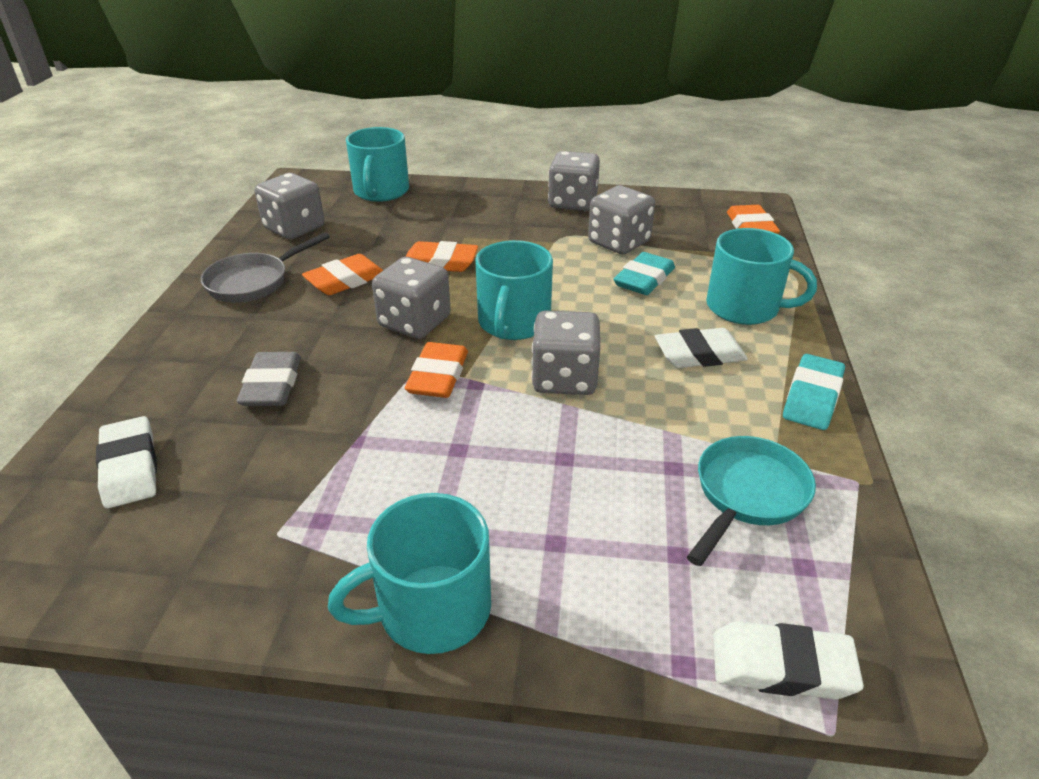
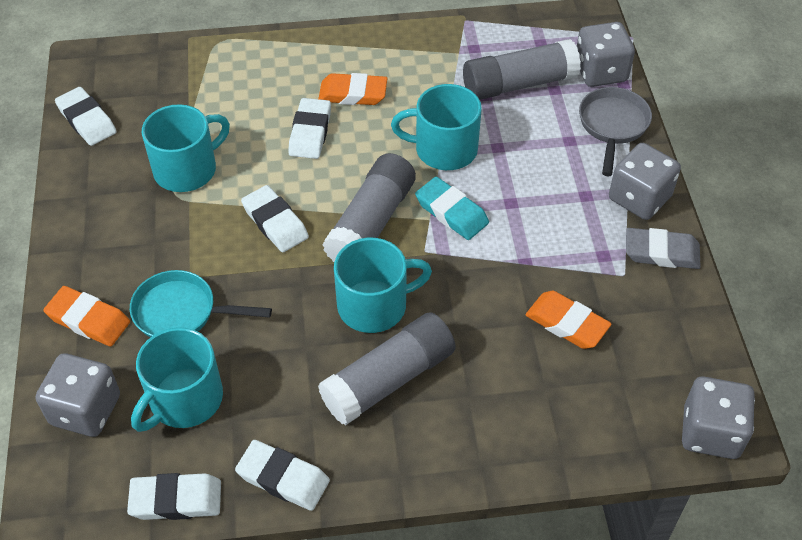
grey dice: [255,173,324,239] [372,257,451,339] [531,310,600,395] [548,151,600,211] [588,185,655,254] = 5 -> [36,353,120,437] [577,22,635,87] [609,143,681,220] [682,376,755,459] = 4
grey glue stick: none = 0 -> [318,312,456,425] [322,153,416,262] [463,39,581,100] = 3
orange eraser: [302,254,383,295] [405,342,468,398] [406,241,478,272] [727,205,780,234] = 4 -> [43,286,130,346] [318,73,387,105] [526,291,611,349] = 3
turquoise eraser: [614,252,675,295] [783,354,845,430] = 2 -> [415,177,489,240] = 1
white eraser: [96,416,157,508] [655,328,748,368] [713,621,864,699] = 3 -> [55,87,117,146] [127,473,221,520] [235,440,330,511] [241,185,309,252] [288,98,331,159] = 5

